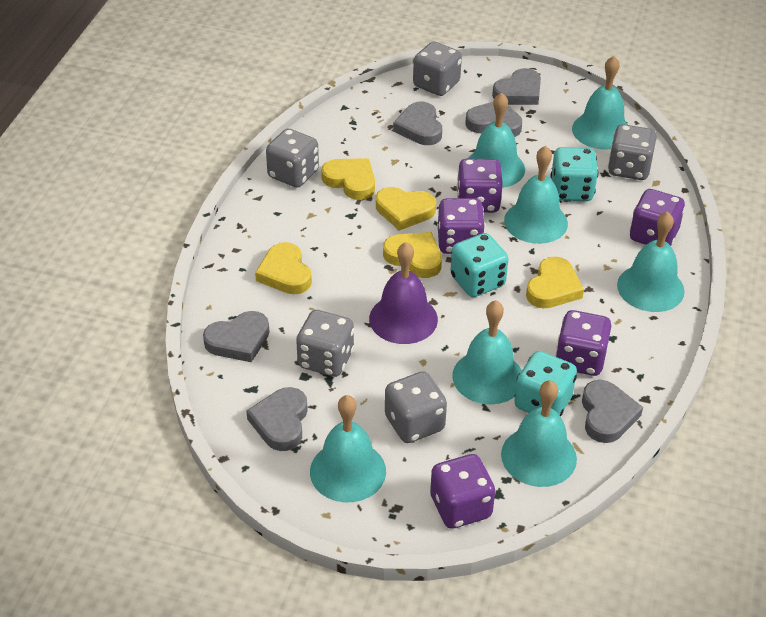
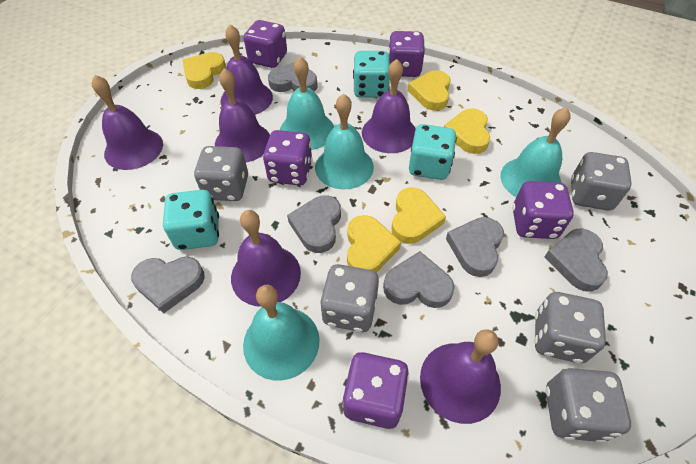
purple bell: [369,242,438,344] = 1 -> [91,75,163,170] [215,68,270,162] [220,24,273,115] [231,210,301,307] [362,59,416,153] [420,329,501,424] = 6
turquoise bell: [310,395,386,502] [452,300,522,405] [468,92,525,188] [501,380,577,487] [504,146,568,244] [572,56,628,150] [617,211,685,312] = 7 -> [243,285,320,380] [280,57,334,150] [315,94,374,189] [500,107,571,197] = 4

